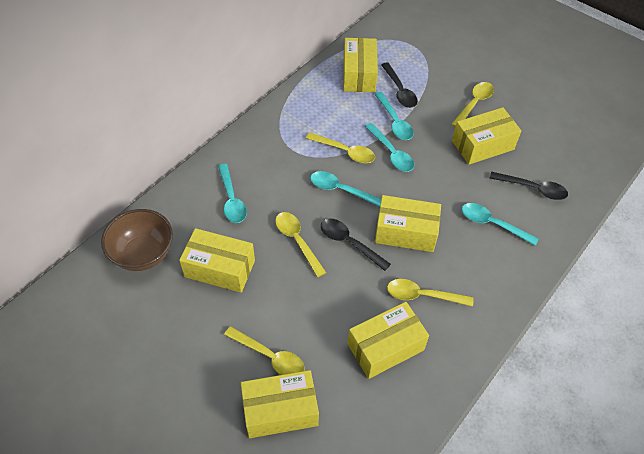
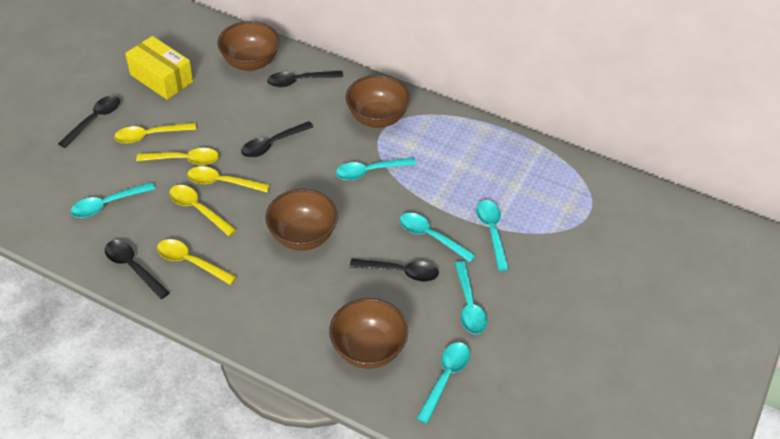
black spoon: [321,219,391,271] [381,62,418,108] [490,171,568,200] = 3 -> [58,95,120,148] [105,240,170,299] [241,121,313,158] [267,71,343,87] [350,259,439,282] = 5
brown bowl: [101,209,173,271] = 1 -> [217,21,280,71] [266,189,338,251] [329,298,408,369] [346,75,410,128] = 4
turquoise spoon: [218,164,247,223] [310,171,381,207] [365,123,414,172] [375,92,414,140] [462,203,539,246] = 5 -> [71,182,155,218] [336,157,416,180] [400,213,476,262] [416,342,470,424] [455,261,487,334] [476,200,509,271] = 6
yellow box: [179,228,255,293] [241,370,319,438] [343,38,378,92] [348,302,429,379] [375,195,441,252] [452,107,521,165] = 6 -> [125,36,193,100] = 1

